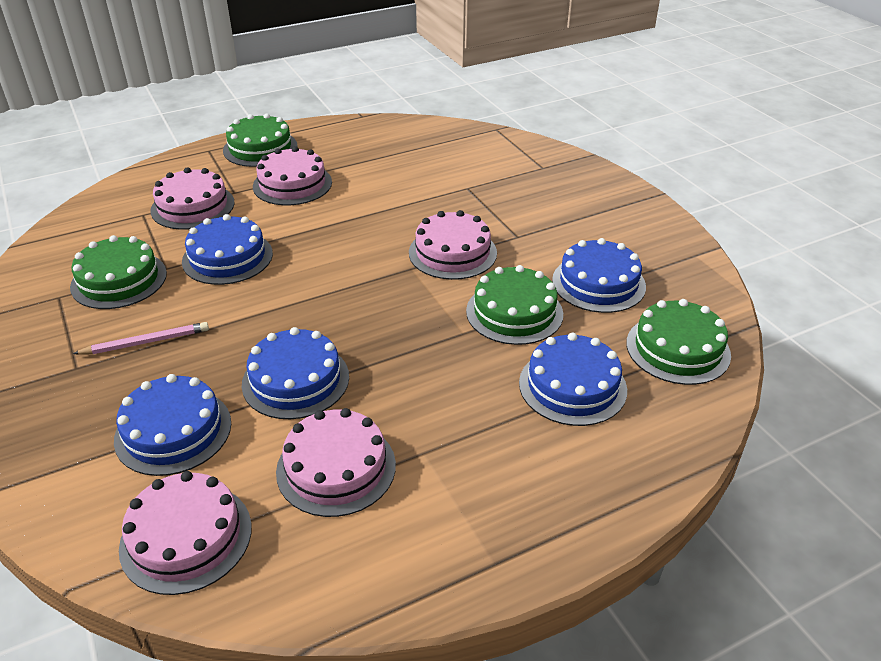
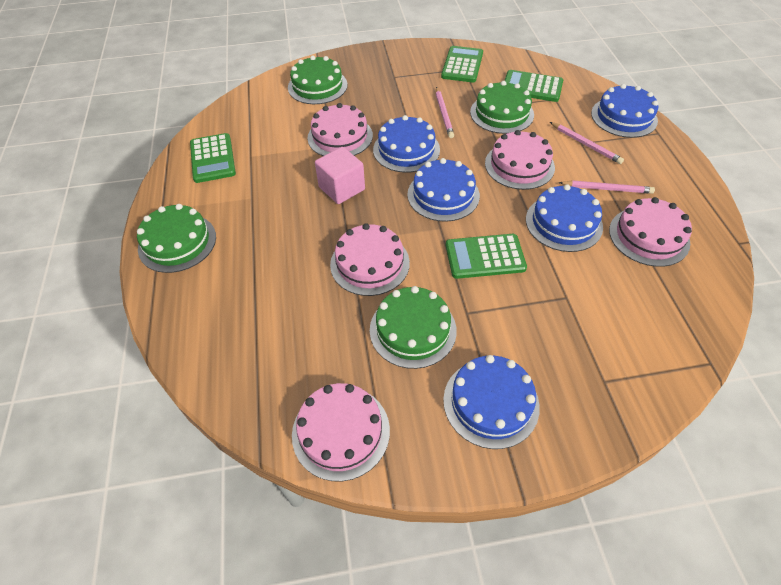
green calculator: none = 0 -> [190,133,236,183] [441,46,483,82] [446,234,527,279] [505,70,563,102] = 4
pink cube: none = 0 -> [315,147,365,204] = 1
pink pencil: [73,322,209,355] = 1 -> [436,87,454,138] [550,122,624,164] [559,180,655,194] = 3

